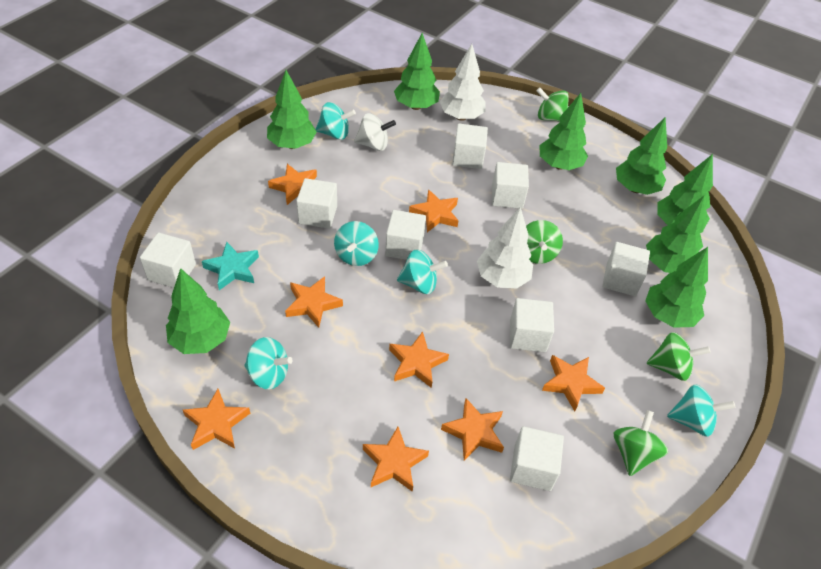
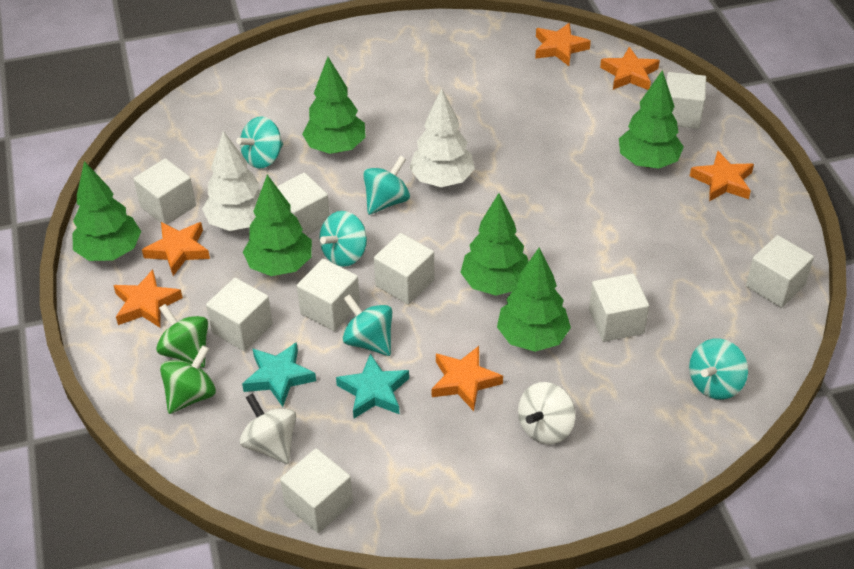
green spinning top: [526,220,563,264] [536,87,569,121] [614,410,668,476] [647,332,711,381] = 4 -> [156,304,208,368] [160,345,216,414] = 2
green tree: [166,268,230,354] [267,70,317,149] [394,33,440,110] [539,93,588,170] [616,117,667,195] [645,247,708,328] [646,196,705,273] [657,154,713,229] = 8 -> [73,161,141,261] [243,175,312,276] [302,57,366,154] [460,193,529,295] [497,247,571,352] [619,70,684,169] = 6
orange star: [183,389,250,450] [268,164,317,205] [285,276,343,328] [363,427,429,492] [389,332,449,388] [409,189,458,232] [441,398,504,461] [542,355,605,411] = 8 -> [113,270,183,327] [142,222,210,276] [432,346,503,411] [535,23,591,66] [600,47,660,90] [690,151,754,201] = 6
turquoise star: [202,242,259,290] = 1 -> [242,342,316,407] [336,353,409,418] = 2
white cube: [140,233,196,288] [296,178,337,229] [385,210,426,260] [452,124,488,169] [492,162,529,209] [510,298,554,352] [510,426,564,491] [602,242,650,296] = 8 -> [133,159,196,225] [206,278,273,351] [277,172,330,236] [280,448,353,533] [297,259,360,331] [374,233,435,305] [589,273,649,342] [666,72,706,129] [746,235,814,308] = 9
white spinning top: [354,113,396,151] = 1 -> [239,393,296,464] [518,382,576,444] = 2

